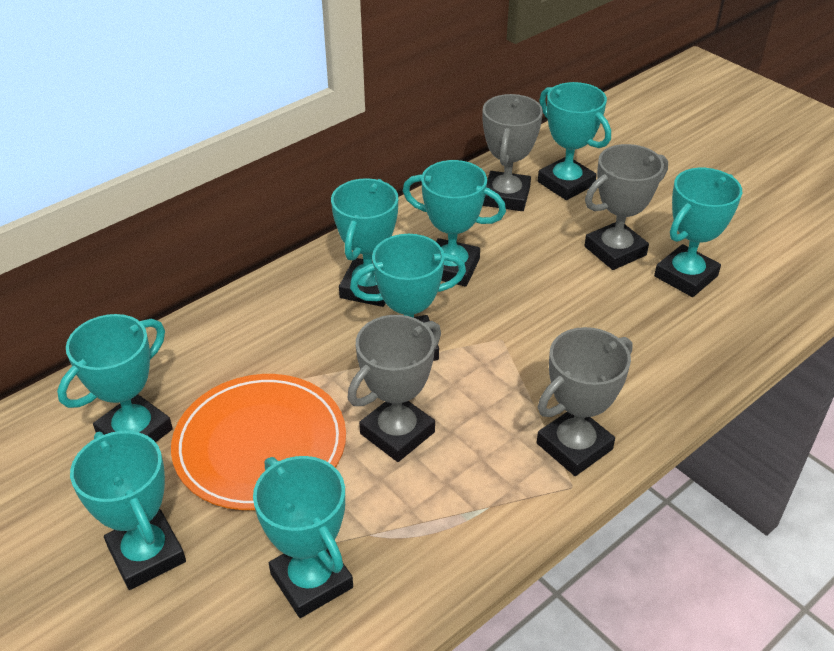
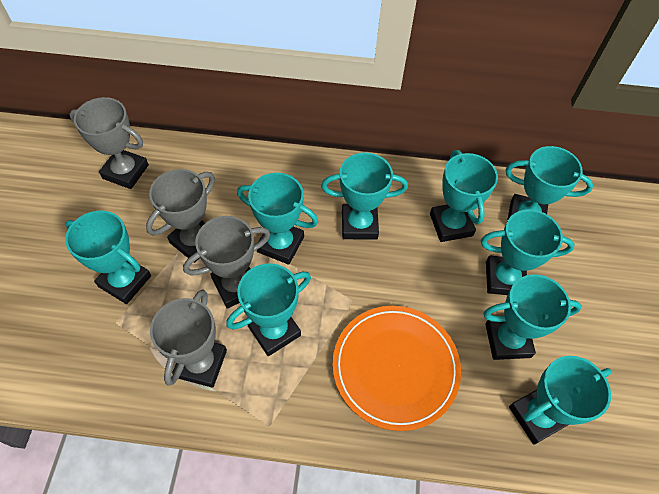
turquoise trophy: [57,314,173,442] [70,431,186,590] [253,456,353,618] [331,178,398,307] [350,234,466,361] [403,160,506,287] [538,82,611,200] [654,168,742,297] = 8 -> [65,211,151,304] [226,263,311,356] [237,173,318,265] [321,153,408,240] [430,150,498,242] [481,210,575,295] [483,274,582,360] [506,146,593,221] [509,356,611,445] = 9

